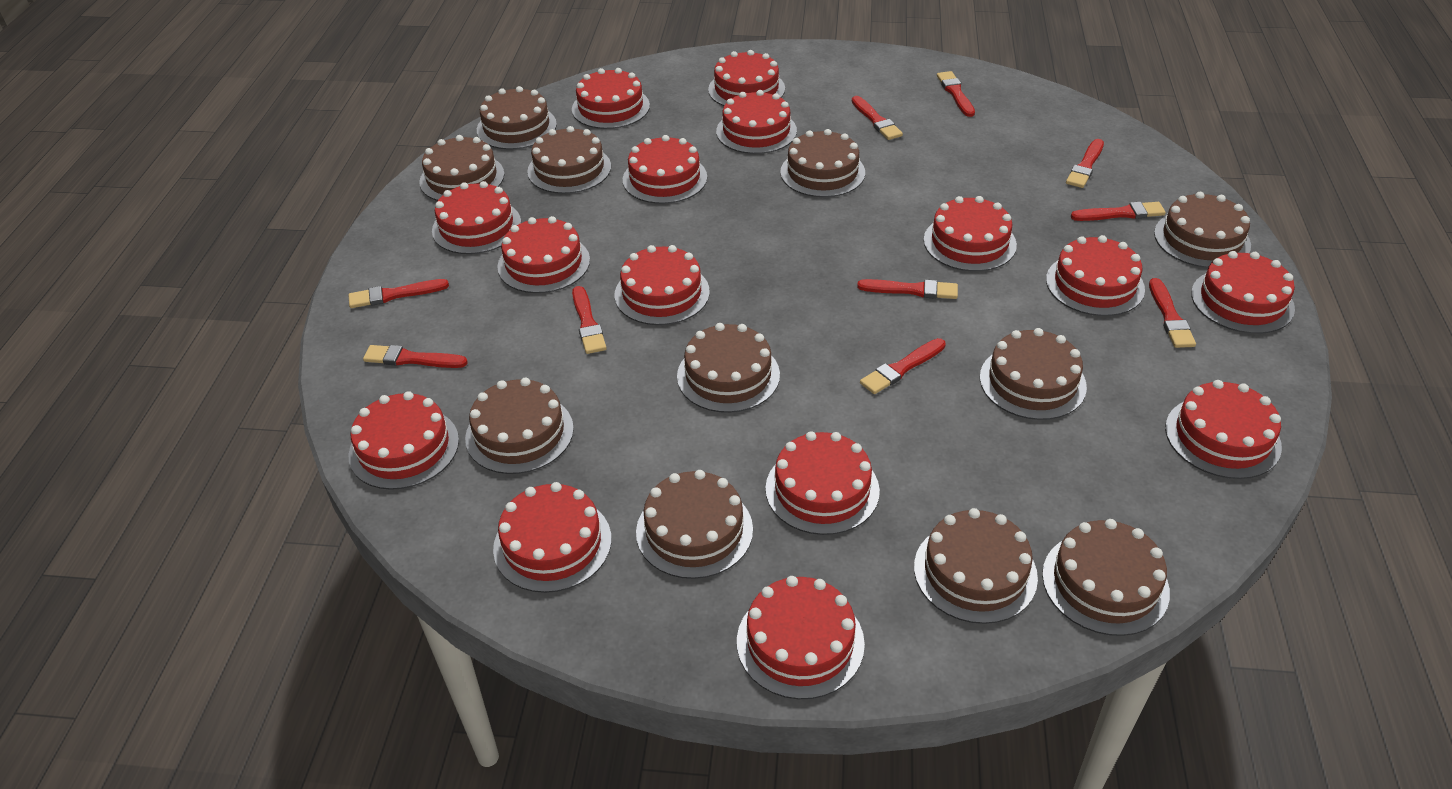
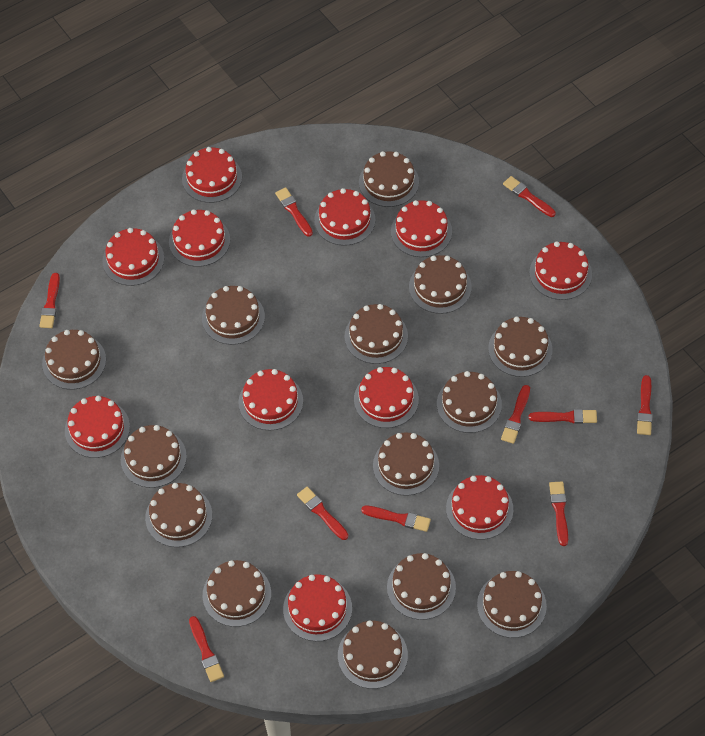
brown cake: [419,135,504,201] [465,378,574,474] [477,86,557,149] [527,126,611,194] [636,470,753,579] [677,323,780,413] [780,129,865,197] [914,508,1038,624] [980,328,1087,420] [1042,519,1170,636] [1154,192,1251,268] = 11 -> [42,330,106,390] [121,425,187,488] [145,483,212,547] [202,286,265,345] [203,560,271,627] [338,620,408,689] [344,304,408,364] [359,151,419,207] [373,432,439,496] [387,553,456,620] [409,255,472,314] [437,371,502,433] [477,571,547,638] [488,316,552,377] = 14
red cake: [349,391,459,490] [432,181,521,254] [493,482,611,593] [497,216,590,293] [572,68,650,129] [614,245,710,325] [623,135,707,204] [708,50,785,106] [716,90,797,154] [737,576,865,699] [765,431,880,535] [924,196,1017,271] [1046,235,1145,316] [1165,380,1282,479] [1191,251,1295,334] = 15 -> [65,396,130,458] [103,228,164,286] [169,210,230,267] [182,147,242,203] [238,369,303,430] [283,574,352,641] [314,188,375,246] [354,367,419,428] [391,200,452,257] [446,475,513,540] [529,241,592,300] = 11

